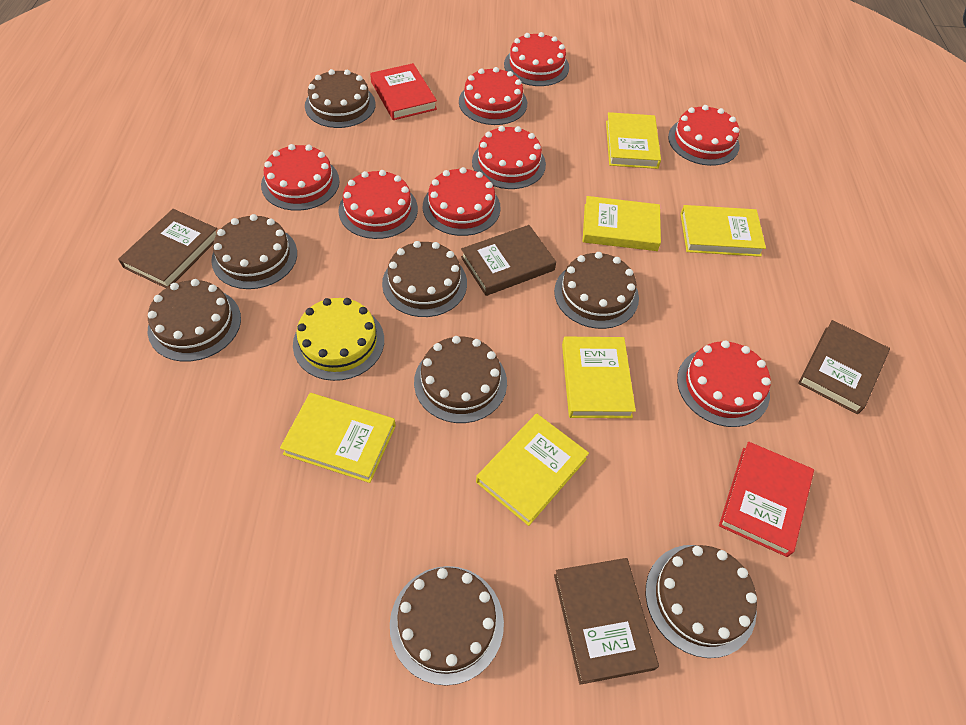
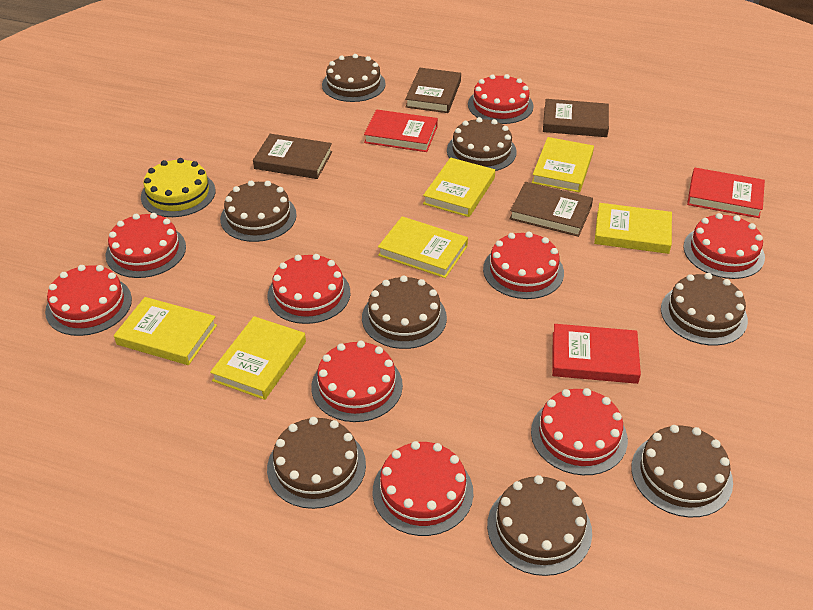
red book: [370,63,437,120] [719,442,814,557] = 2 -> [364,109,438,152] [552,324,641,384] [687,167,765,218] = 3
red cake: [261,144,340,211] [338,170,418,239] [423,167,501,236] [459,67,527,125] [472,126,546,189] [504,32,569,86] [668,105,740,166] [677,340,771,427] = 8 -> [45,265,132,336] [106,213,186,278] [267,254,350,324] [311,341,403,422] [372,441,473,536] [468,74,534,124] [483,231,564,299] [531,388,628,475] [683,213,765,279] = 9

